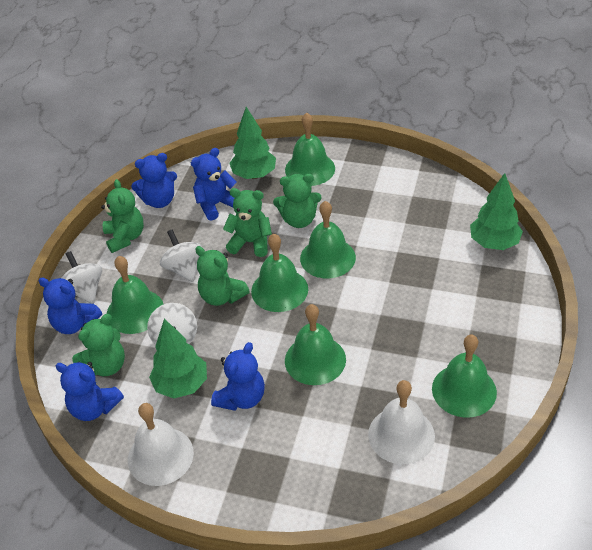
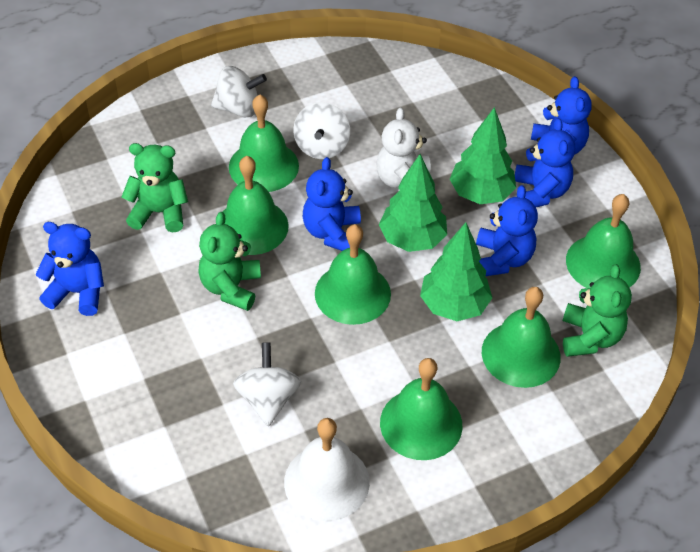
green teddy bear: [72,314,125,376] [101,179,144,253] [195,246,250,306] [223,188,272,257] [273,174,322,228] = 5 -> [122,143,188,233] [198,212,261,311] [563,264,632,357] = 3
white bell: [128,403,194,486] [368,380,435,464] = 2 -> [284,418,370,521] = 1
white teddy bear: none = 0 -> [376,107,431,192] = 1

